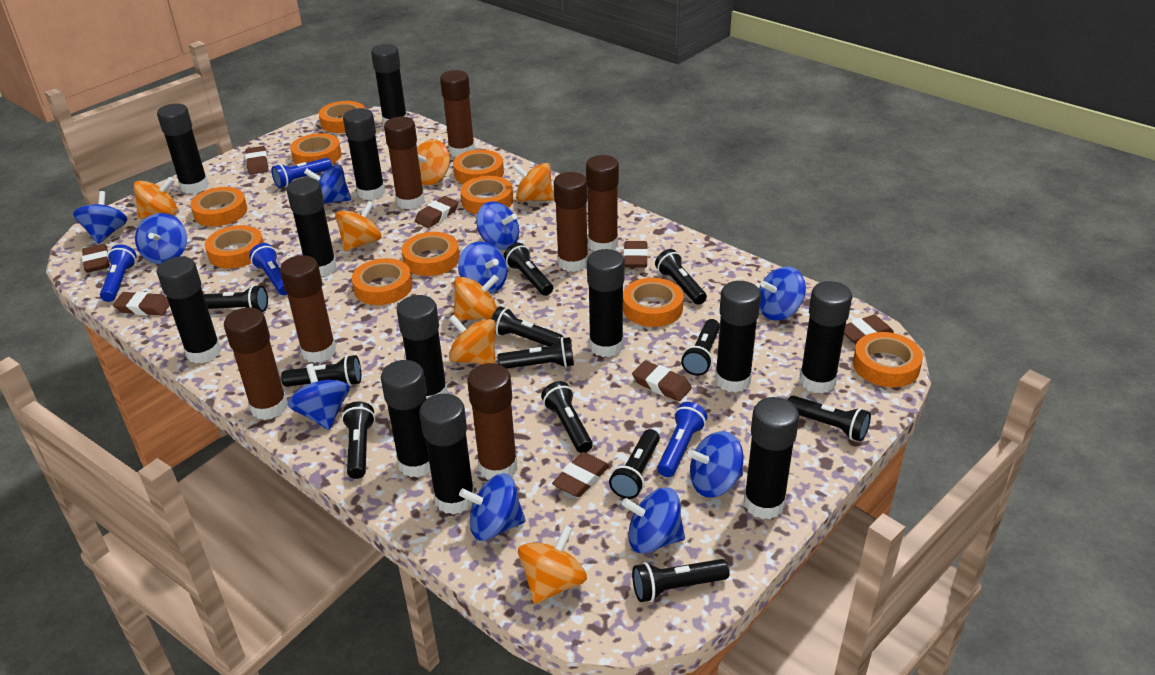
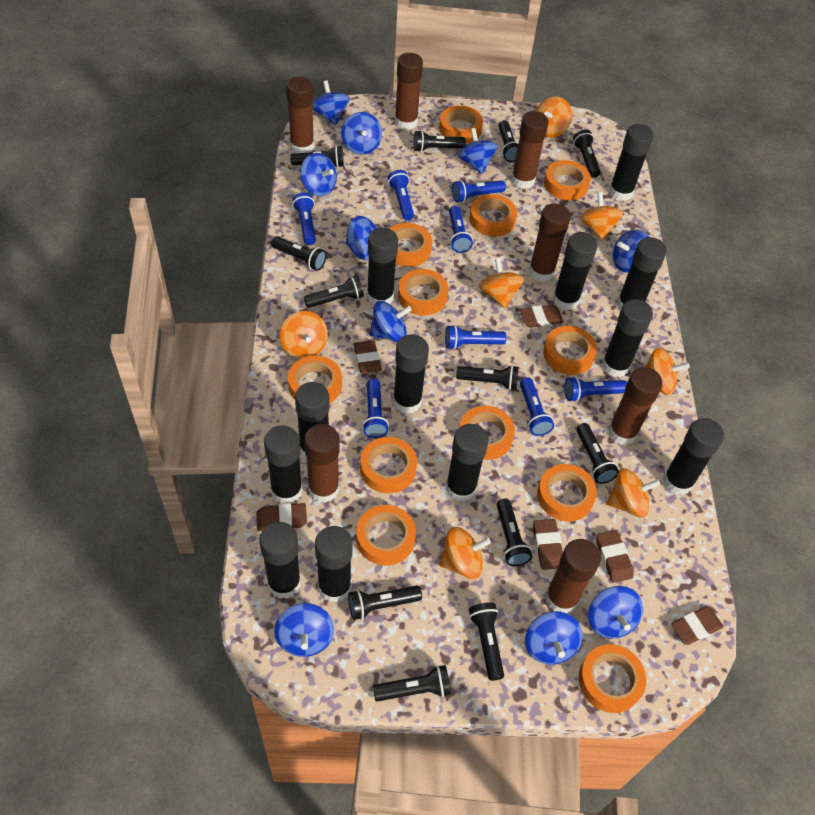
blue flashlight: [100,244,137,302] [249,243,287,295] [271,158,332,188] [657,402,707,477] = 4 -> [292,192,316,245] [362,379,389,438] [388,170,414,221] [445,325,507,350] [449,206,473,253] [452,180,506,202] [520,377,554,436] [564,376,627,402] = 8
brown eraser: [82,244,110,273] [113,291,170,315] [245,146,268,175] [415,196,459,228] [552,452,610,497] [624,241,648,268] [632,361,692,401] [844,315,894,344] = 8 -> [256,503,307,531] [353,340,382,374] [520,305,564,328] [533,519,563,570] [596,530,634,583] [671,606,723,645] = 6
orange tape: [190,187,247,226] [205,225,264,268] [290,133,342,165] [318,101,365,133] [352,258,412,305] [402,232,460,276] [453,150,504,184] [460,176,513,214] [623,278,683,327] [853,332,923,387] = 10 -> [288,355,342,404] [356,505,416,566] [360,437,417,493] [390,223,432,267] [398,269,448,316] [439,106,483,143] [459,406,515,460] [470,194,517,236] [537,464,597,522] [543,326,597,375] [544,160,591,200] [579,644,646,713] = 12

